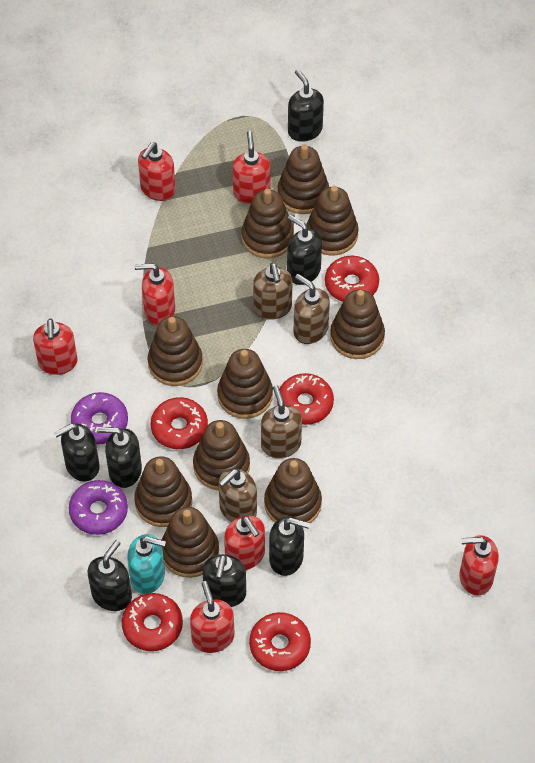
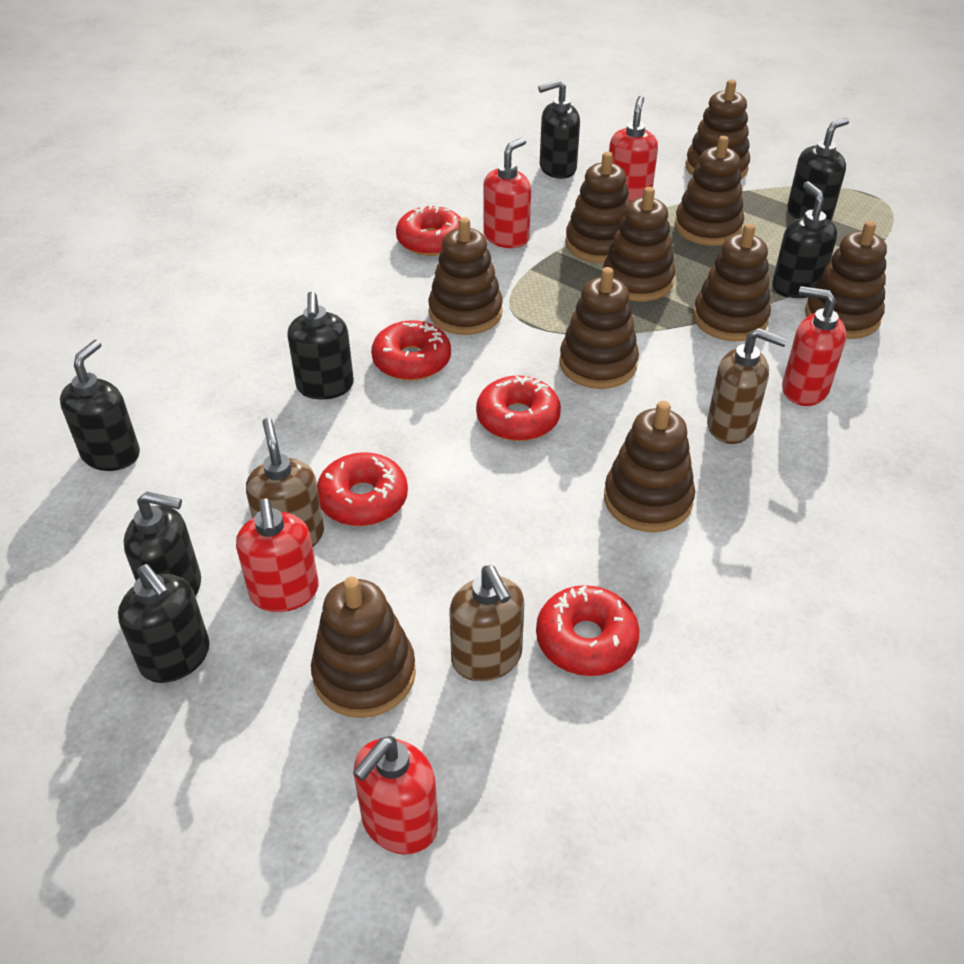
brown soap dispenser: [218,469,257,522] [253,263,292,320] [261,385,302,458] [294,274,330,344] = 4 -> [246,418,324,547] [449,565,524,681] [707,328,788,444] = 3
purple donut: [69,480,128,535] [71,392,128,444] = 2 -> none = 0
red soap dispenser: [33,319,78,375] [135,263,175,325] [138,142,176,201] [190,581,235,653] [224,515,265,570] [233,131,270,204] [460,535,499,596] = 7 -> [236,499,319,612] [353,736,438,854] [483,137,531,248] [609,96,658,202] [782,286,846,406] = 5
turquoise soap dispenser: [127,534,166,594] = 1 -> none = 0

